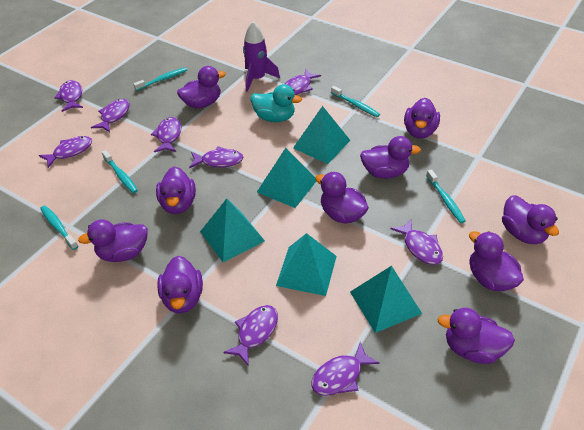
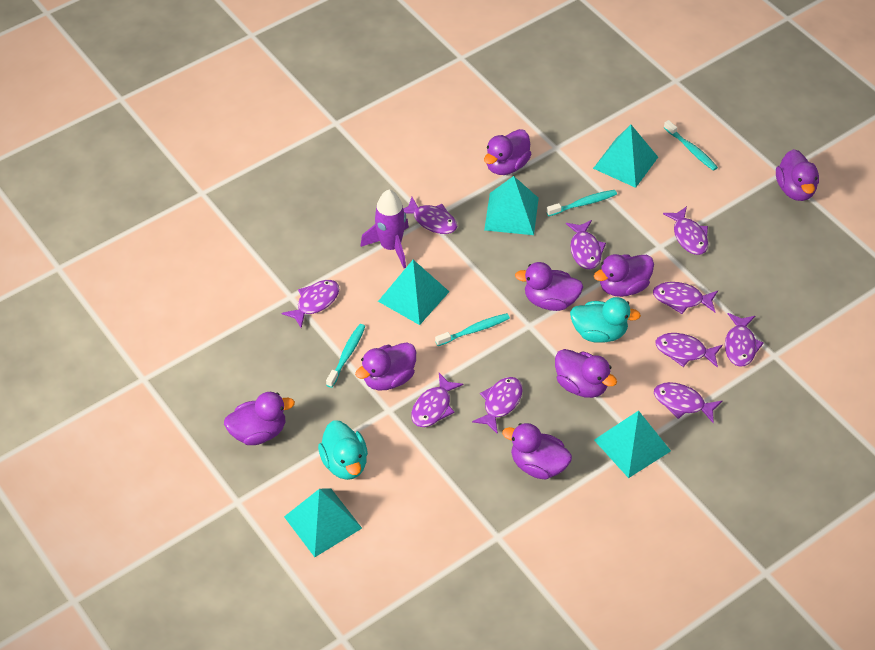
purple duck: [78,219,148,262] [156,167,196,214] [157,256,203,313] [177,66,226,108] [315,172,369,224] [360,136,421,179] [404,98,440,139] [437,308,515,364] [469,231,524,291] [502,195,559,244] = 10 -> [224,392,295,445] [355,342,416,390] [484,129,531,175] [502,423,572,479] [515,262,583,311] [555,349,617,398] [594,254,654,297] [776,149,819,201] = 8
purple fish: [38,136,92,168] [54,80,83,112] [91,99,130,132] [151,117,181,152] [189,146,243,168] [223,305,278,366] [285,69,321,95] [311,342,380,396] [391,219,443,265] = 9 -> [282,280,339,328] [404,197,457,234] [411,373,463,427] [472,377,523,434] [566,220,606,269] [653,282,718,314] [654,382,722,423] [655,333,723,368] [663,206,708,255] [725,313,764,367] = 10
turquoise duck: [251,84,302,122] = 1 -> [318,420,368,480] [570,297,641,343] = 2
turquoise toothbrush: [40,205,78,250] [102,150,138,193] [133,68,187,91] [331,86,380,117] [426,169,466,223] = 5 -> [326,324,366,388] [435,313,510,346] [546,190,617,216] [664,120,718,171] = 4

